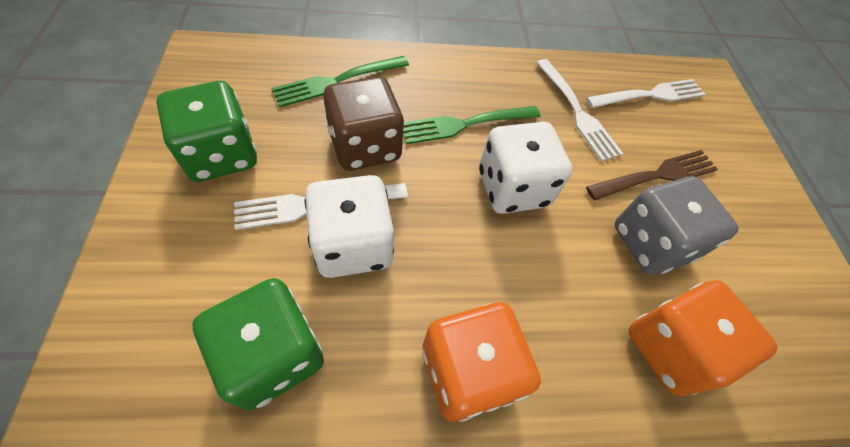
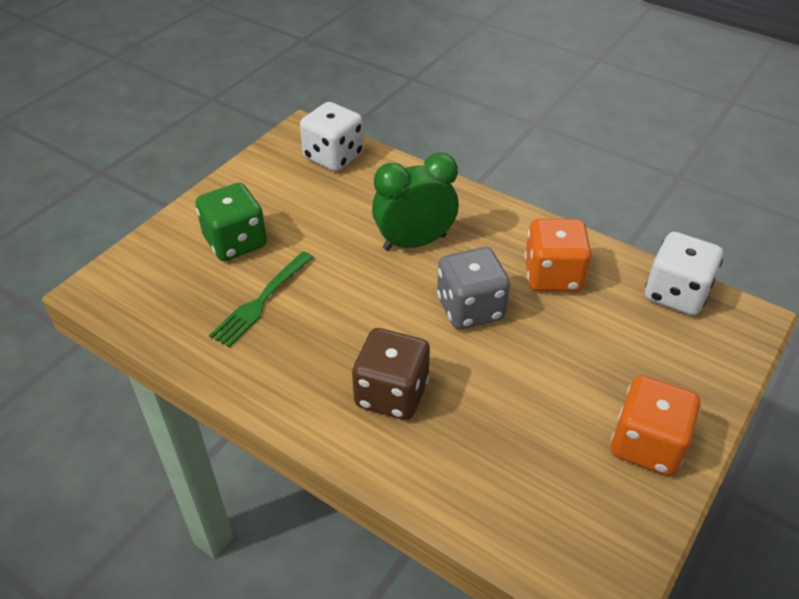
brown fork: [586,150,718,200] = 1 -> none = 0
green clock: none = 0 -> [372,153,459,251] = 1
green dice: [156,81,257,182] [192,278,324,410] = 2 -> [196,183,267,261] = 1
green fork: [271,56,409,107] [403,106,540,144] = 2 -> [209,251,314,348] = 1
white fork: [234,183,408,230] [536,59,623,161] [586,79,706,108] = 3 -> none = 0

